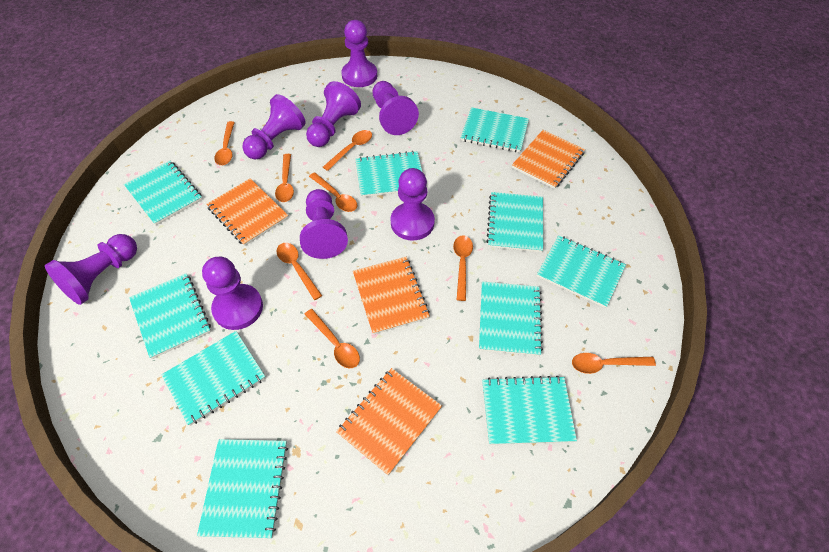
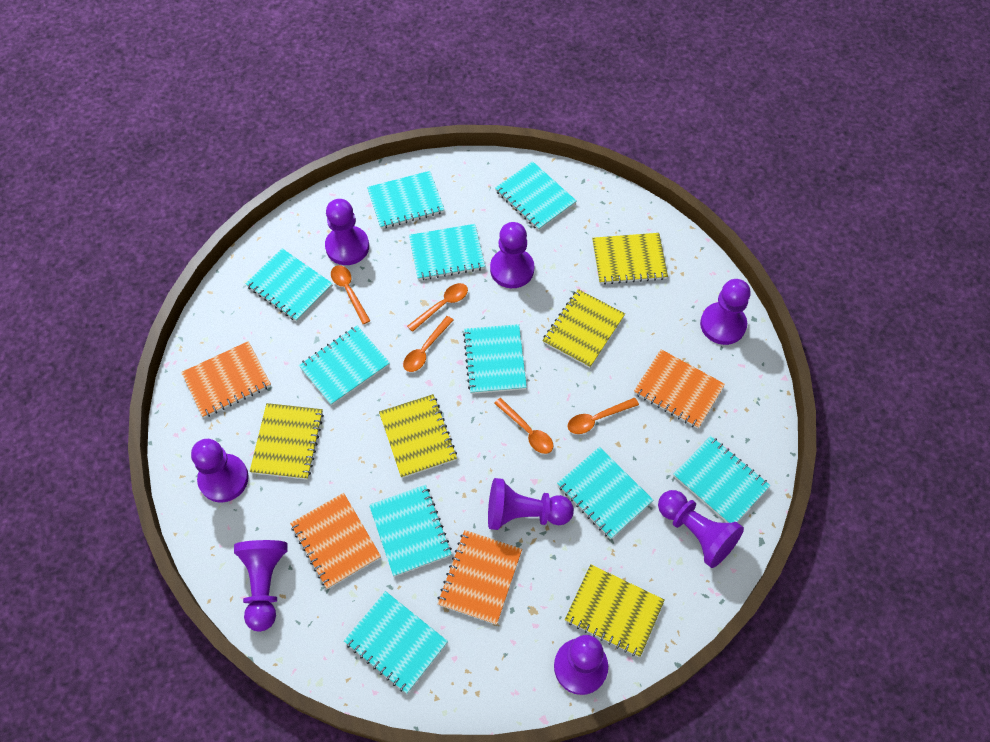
orange spoon: [214,121,235,165] [275,154,294,202] [276,243,322,300] [305,309,360,368] [309,172,357,212] [323,130,372,171] [453,235,473,301] [572,353,656,374] = 8 -> [331,265,370,324] [403,316,453,372] [407,283,468,332] [494,398,553,454] [568,398,639,434] = 5
yellow notebook: none = 0 -> [250,403,324,480] [379,394,457,478] [542,289,625,368] [565,564,665,657] [592,233,668,284] = 5

